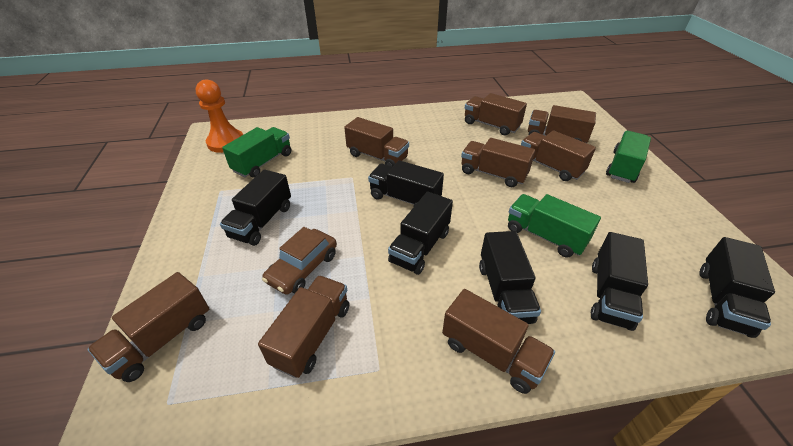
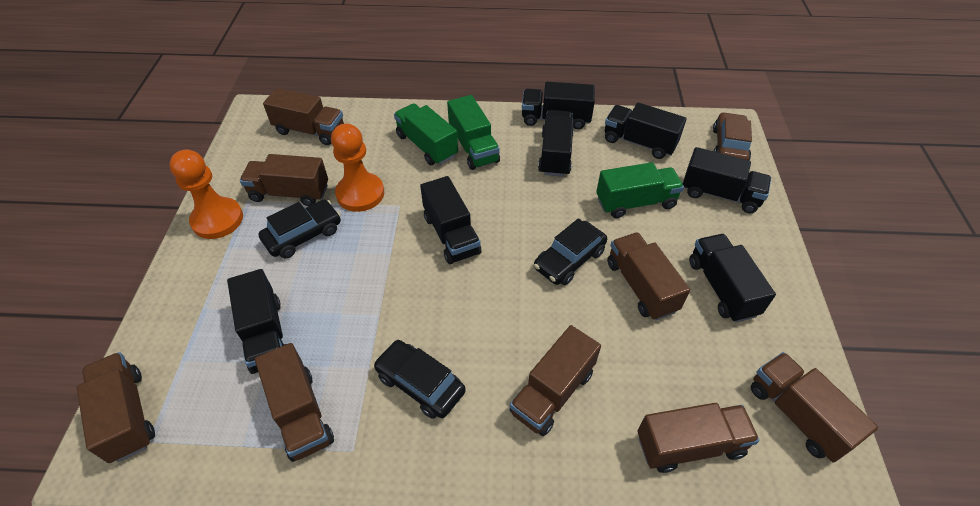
black car: none = 0 -> [258,200,341,258] [374,340,466,419] [534,218,607,285] = 3
black truck: [220,169,291,246] [368,160,444,206] [388,191,453,275] [479,231,541,324] [591,232,648,331] [700,237,775,338] = 6 -> [227,269,286,374] [420,176,481,264] [522,82,595,129] [538,110,574,177] [605,103,687,159] [683,147,771,213] [689,234,776,322] = 7
orange pawn: [195,79,243,153] = 1 -> [169,149,243,239] [331,123,384,212] = 2

